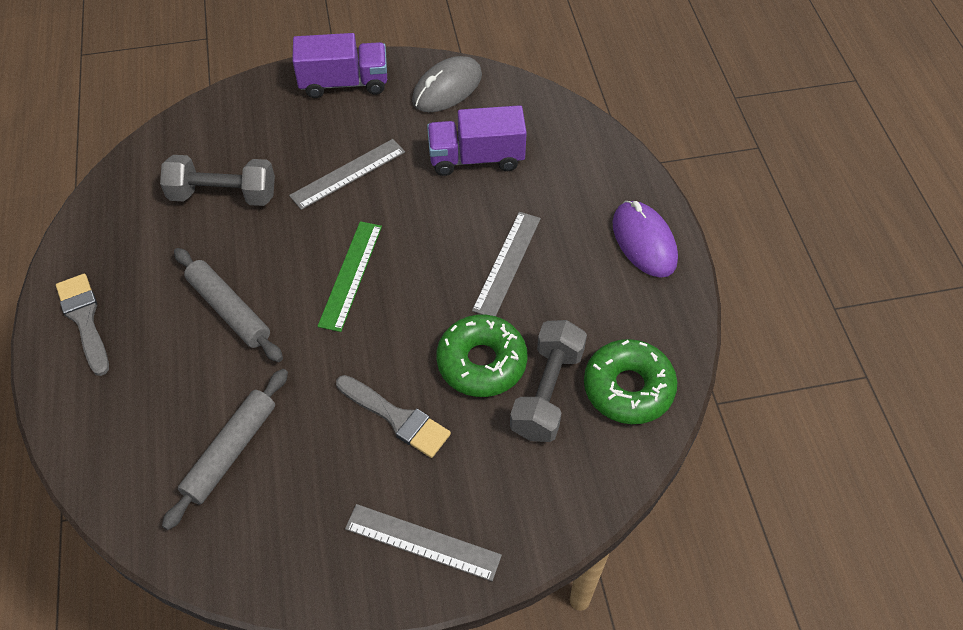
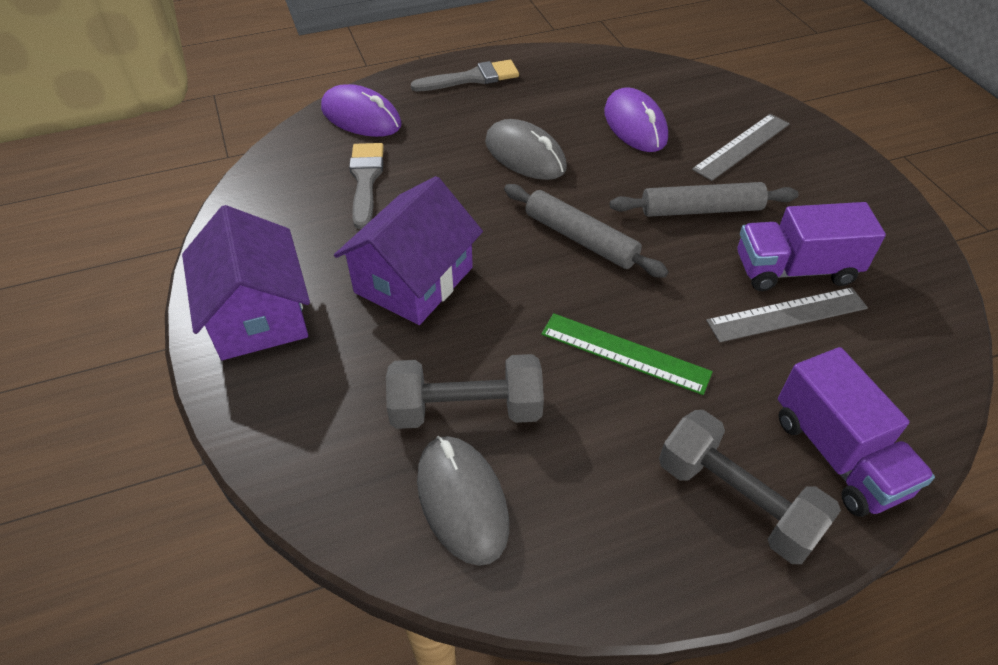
green donut: [436,315,527,397] [584,339,677,424] = 2 -> none = 0
grey mouse: [412,56,482,112] = 1 -> [417,436,509,566] [485,119,567,180] = 2
grey ruler: [289,139,405,210] [345,504,502,581] [472,212,541,316] = 3 -> [692,114,790,181] [706,287,868,342] = 2
purple house: none = 0 -> [182,205,310,360] [334,176,483,325] = 2
purple mouse: [612,201,678,278] = 1 -> [321,84,401,137] [604,87,668,152] = 2

